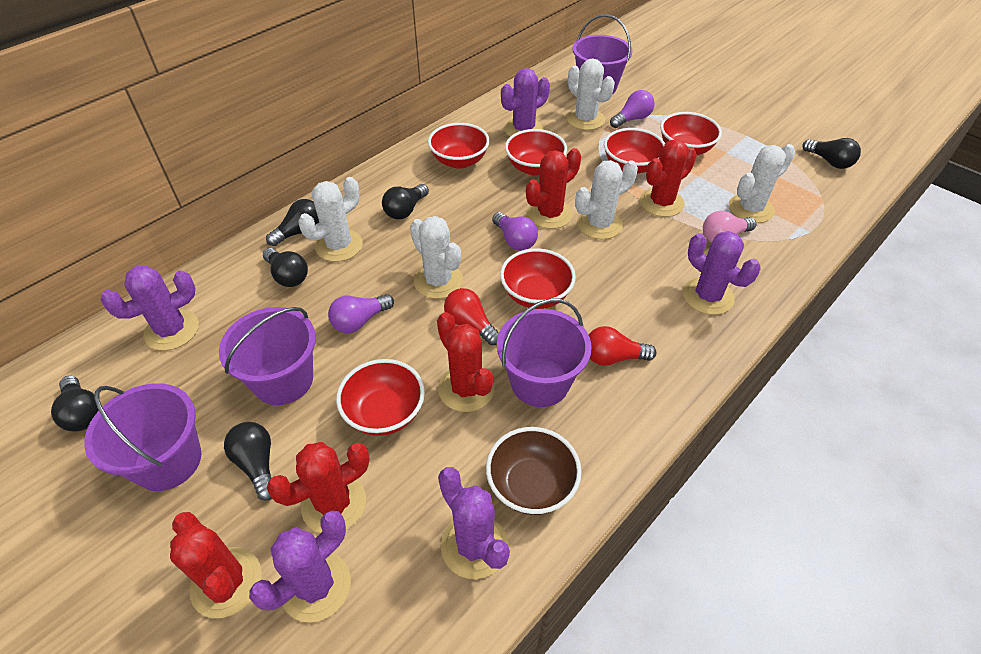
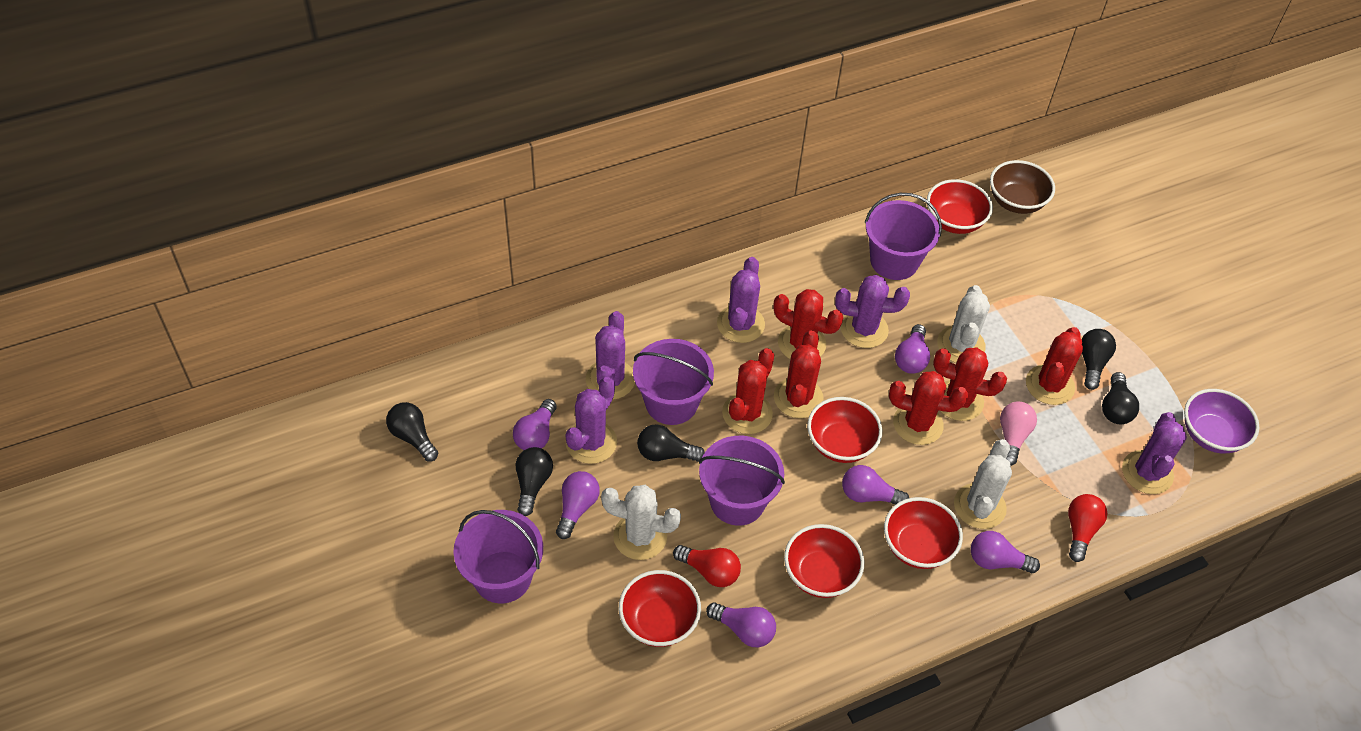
black light bulb: [51,376,99,432] [224,422,272,500] [263,248,308,287] [266,199,319,246] [382,184,429,219] [802,138,861,169] = 6 -> [386,402,438,461] [516,447,553,516] [637,424,705,462] [1082,329,1116,390] [1102,372,1139,424] = 5
purple bowl: none = 0 -> [1184,389,1259,453] = 1
purple light bulb: [328,294,394,333] [492,212,538,251] [610,90,655,128] = 3 -> [513,399,557,450] [556,471,600,539] [706,602,776,647] [842,465,909,505] [895,324,930,374] [971,531,1040,573] = 6
red bowl: [336,359,425,436] [428,123,490,169] [500,248,576,309] [505,129,567,176] [604,128,665,174] [660,112,722,155] = 6 -> [619,570,701,647] [784,524,864,598] [807,397,882,463] [884,497,963,569] [927,179,993,234] = 5
red cactus: [170,512,262,618] [267,442,370,533] [437,312,495,412] [526,148,581,229] [640,139,697,217] = 5 -> [722,348,774,434] [773,289,843,359] [774,330,824,418] [889,371,968,445] [933,348,1007,421] [1026,327,1083,405] = 6
white cactus: [298,177,363,262] [410,216,463,299] [566,59,615,130] [575,160,638,239] [729,144,795,223] = 5 -> [601,485,681,560] [937,285,990,363] [954,439,1012,529] = 3

